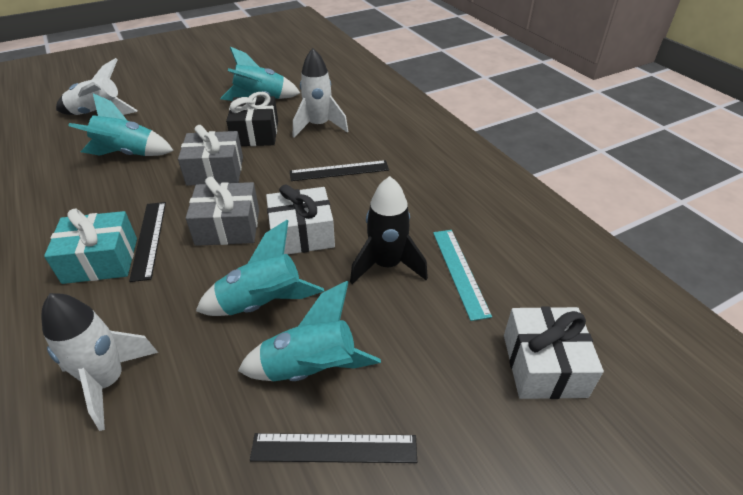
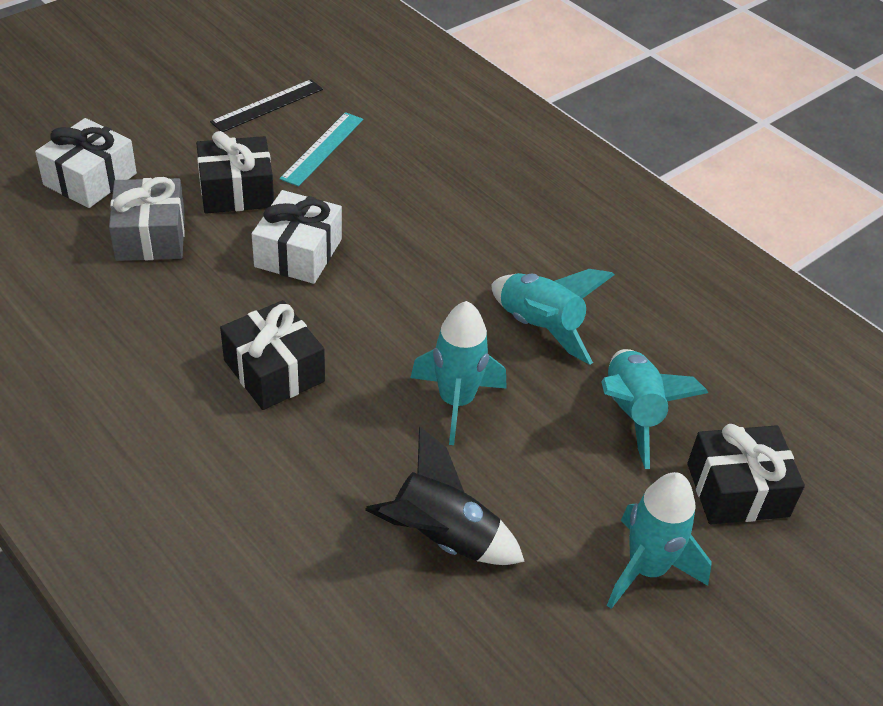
black gift: [226,92,278,146] = 1 -> [196,131,274,214] [220,300,325,410] [687,424,805,524] = 3
black ruler: [129,202,166,282] [250,433,417,463] [290,160,389,181] = 3 -> [210,79,323,132] = 1
grey gift: [178,125,243,186] [186,177,259,246] = 2 -> [109,177,185,261] = 1
turquoise gift: [44,209,137,284] = 1 -> none = 0
white rocket: [41,293,158,431] [56,58,138,115] [293,48,348,138] = 3 -> none = 0

